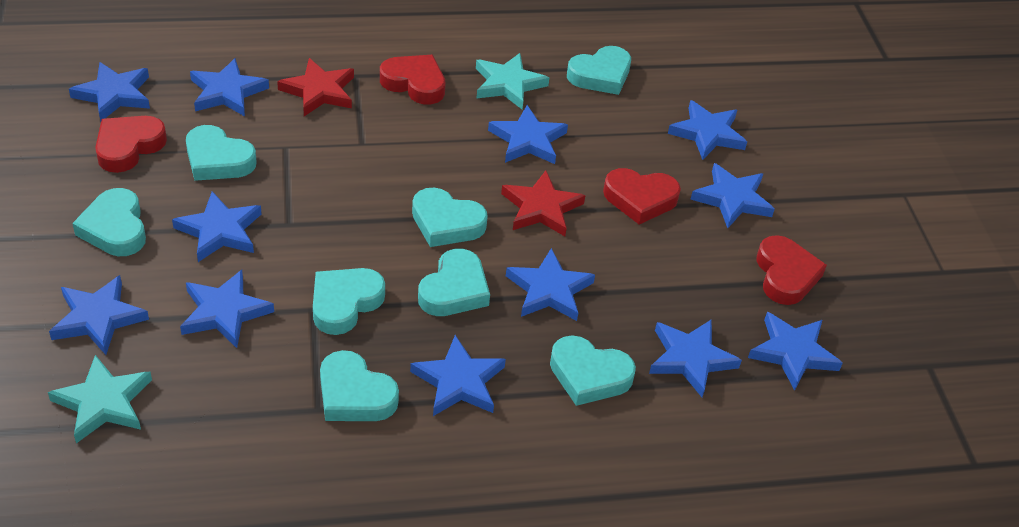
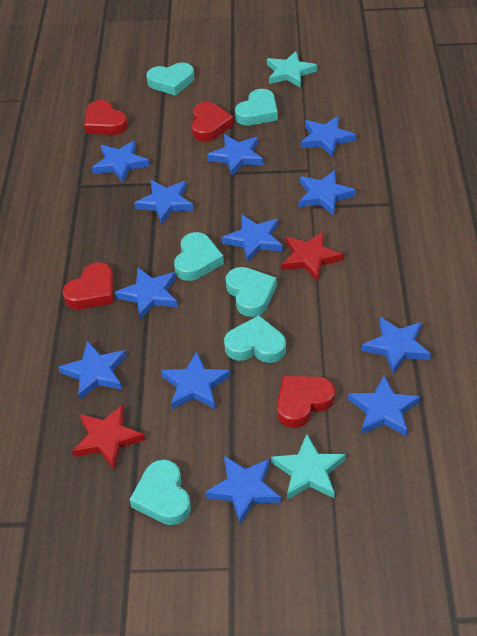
turquoise heart: [72,188,146,256] [186,125,257,181] [313,268,385,335] [320,350,399,421] [412,188,488,247] [418,249,490,316] [550,335,636,406] [567,46,631,95] = 8 -> [129,460,191,525] [147,63,194,96] [174,232,224,281] [224,315,286,363] [226,267,277,317] [235,89,278,126] = 6

